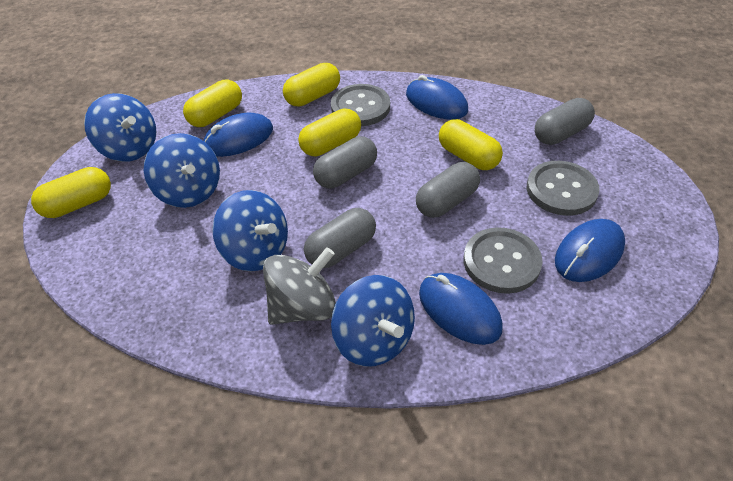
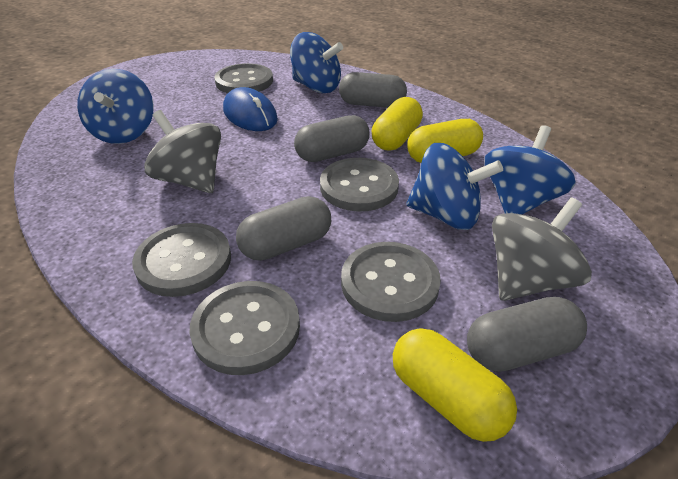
blue mouse: [203,113,273,157] [406,75,468,119] [419,273,503,345] [555,219,625,282] = 4 -> [223,87,278,131] = 1
grey button: [331,84,390,126] [464,227,543,294] [527,161,600,216] = 3 -> [132,223,231,297] [189,281,300,375] [214,63,273,93] [320,158,399,212] [341,242,441,322] = 5
grey spinning top: [263,247,336,325] = 1 -> [144,110,221,193] [492,198,592,301] = 2
yellow capsule: [31,167,111,218] [183,80,242,127] [283,63,340,107] [298,108,361,156] [439,119,503,170] = 5 -> [372,97,423,151] [393,328,517,442] [407,119,483,163] = 3

